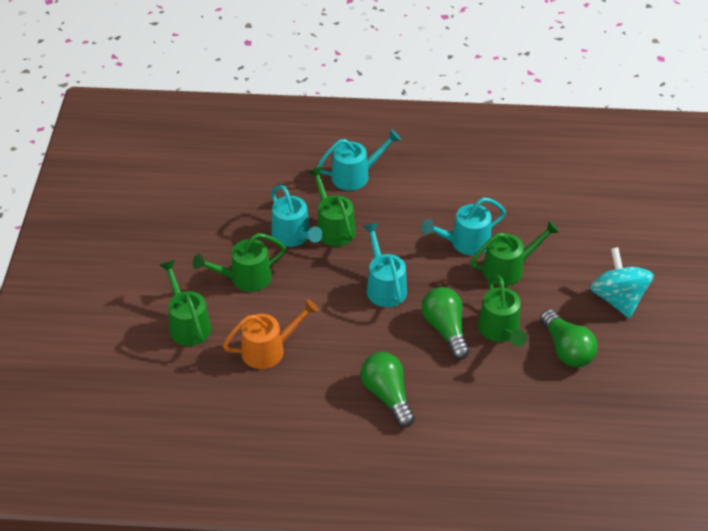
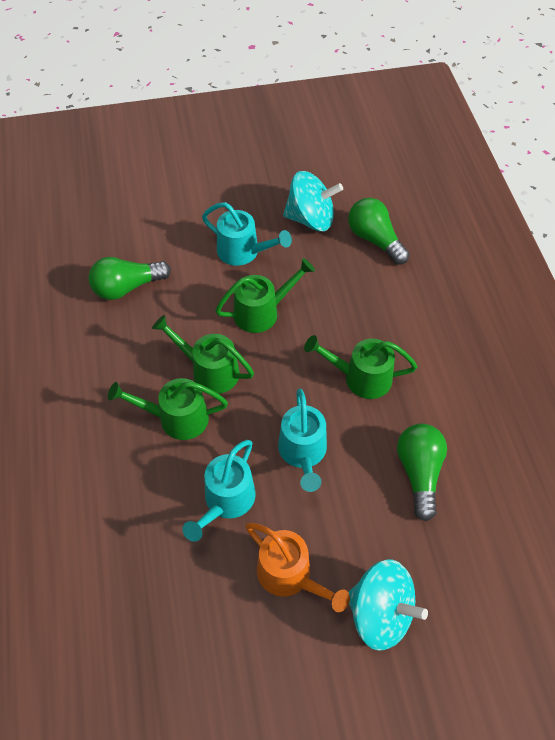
green watering can: [160,260,211,346] [193,233,286,292] [308,167,356,246] [470,221,559,286] [478,275,527,347] = 5 -> [108,378,228,440] [152,315,254,394] [215,258,315,333] [304,335,417,399] = 4
turquoise spinning top: [590,247,654,318] = 1 -> [283,171,343,231] [349,560,428,651] = 2
turquoise watering can: [271,185,323,247] [317,129,401,191] [363,223,407,307] [421,197,506,255] = 4 -> [182,440,256,542] [202,202,292,266] [278,388,327,492] = 3

